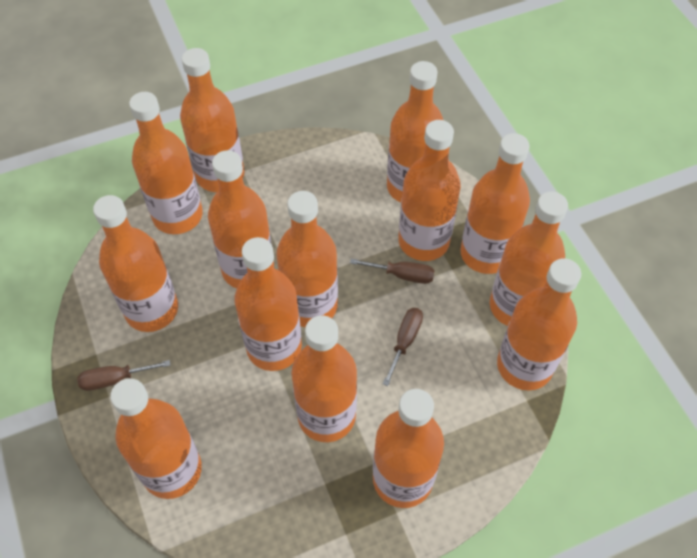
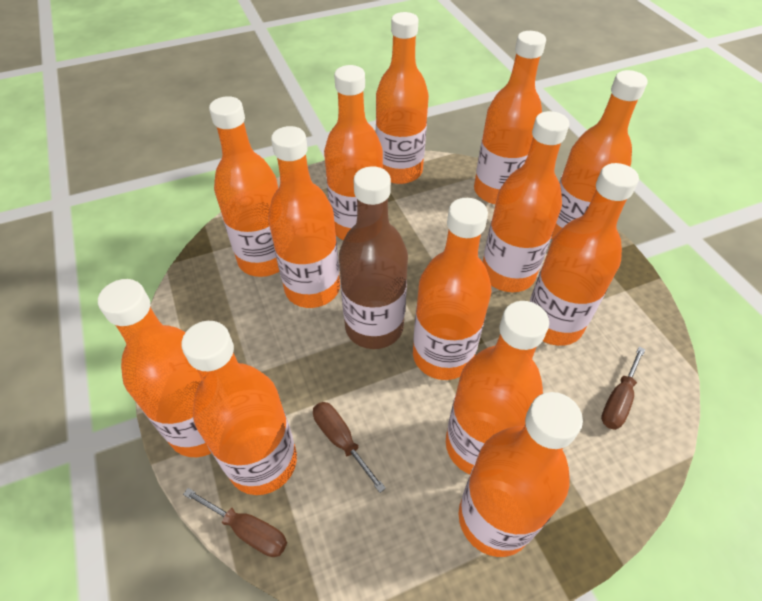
brown bottle: none = 0 -> [339,166,408,349] = 1
orange bottle: [93,195,178,332] [110,378,202,499] [129,92,203,234] [180,48,244,192] [208,150,274,288] [235,237,302,371] [276,191,338,327] [291,315,357,442] [373,389,444,508] [387,61,443,203] [398,120,461,261] [460,133,530,274] [490,191,568,326] [497,258,581,390] = 14 -> [98,279,211,457] [181,321,297,495] [209,96,279,277] [268,126,340,308] [324,65,383,240] [376,12,429,184] [413,198,492,380] [446,301,549,474] [459,392,583,557] [474,31,546,204] [483,111,569,292] [530,163,639,346] [551,70,648,239] = 13

